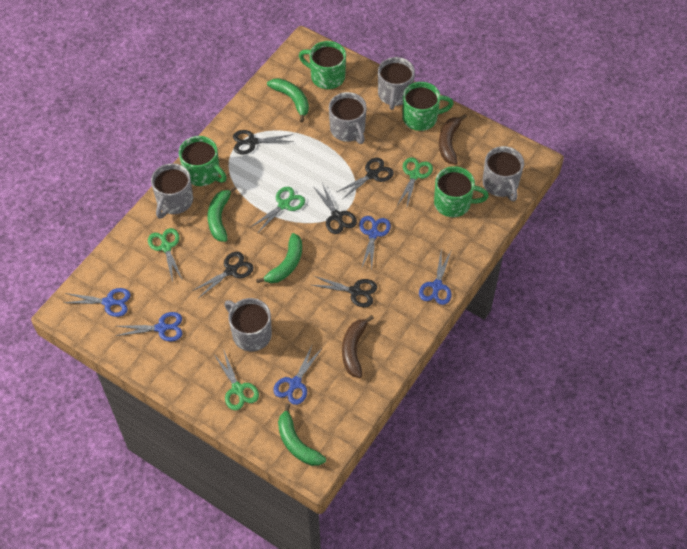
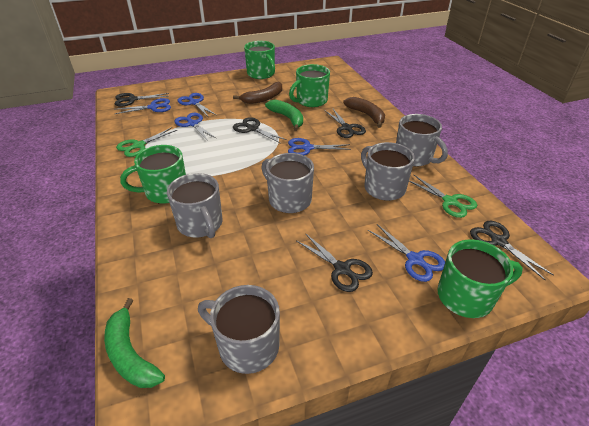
green banana: [208,186,237,242] [256,233,302,283] [267,78,309,122] [278,403,326,466] = 4 -> [104,298,165,388] [265,100,303,131] = 2
green scissors: [148,228,182,282] [213,351,259,410] [251,187,305,234] [398,157,433,206] = 4 -> [116,127,177,157] [409,175,477,218] = 2

